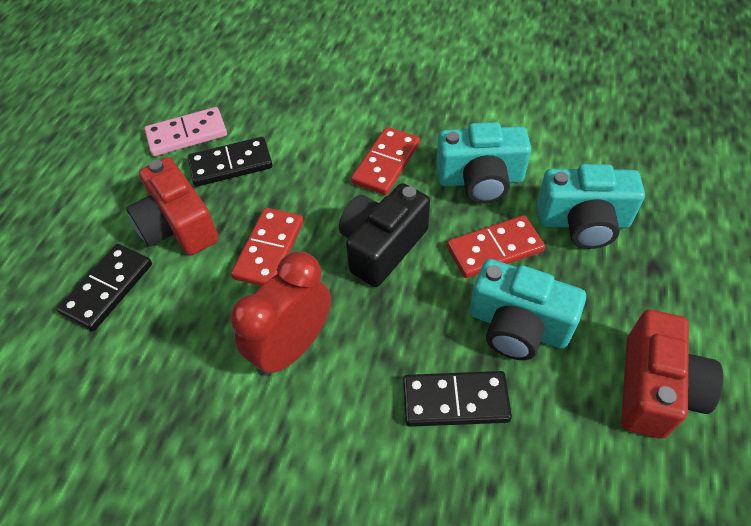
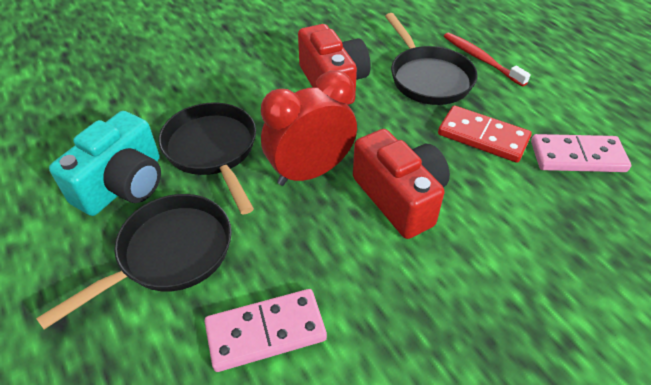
black camera: [339,183,430,287] = 1 -> none = 0
black domino: [57,244,152,331] [188,137,273,187] [403,371,512,427] = 3 -> none = 0
black pan: none = 0 -> [36,194,232,330] [159,103,256,215] [385,13,478,105] = 3
pink domino: [144,107,227,156] = 1 -> [204,289,327,372] [531,134,631,172] = 2
red domino: [231,208,304,286] [351,127,420,195] [447,215,545,278] = 3 -> [438,105,532,163] = 1
red toothbrush: none = 0 -> [444,33,531,87] = 1
turquoise camera: [436,122,531,204] [470,259,586,360] [537,164,645,249] = 3 -> [49,111,161,216] = 1

